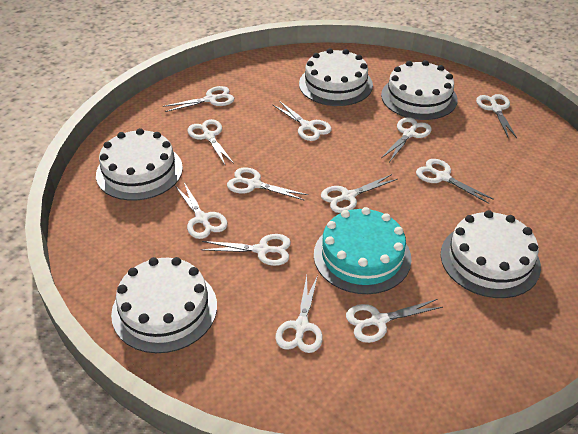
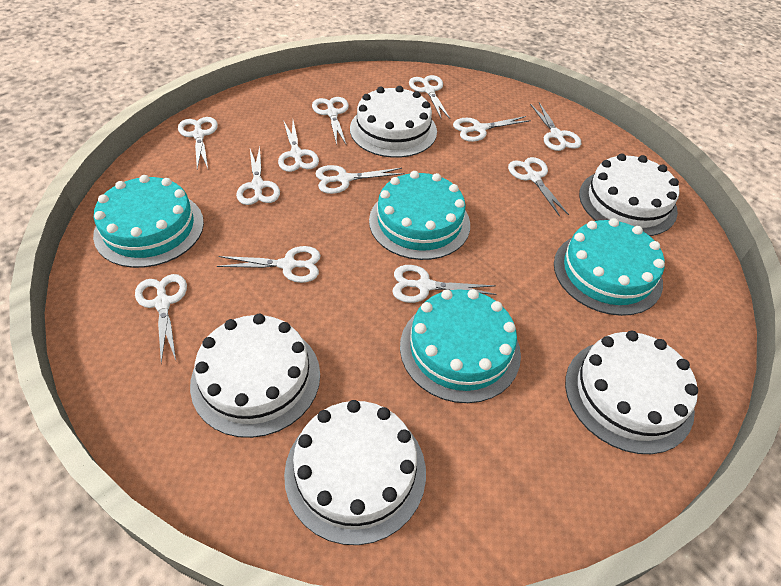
turquoise cake: [314,207,411,294] = 1 -> [93,175,204,268] [369,171,470,260] [400,289,521,403] [554,218,665,316] = 4

